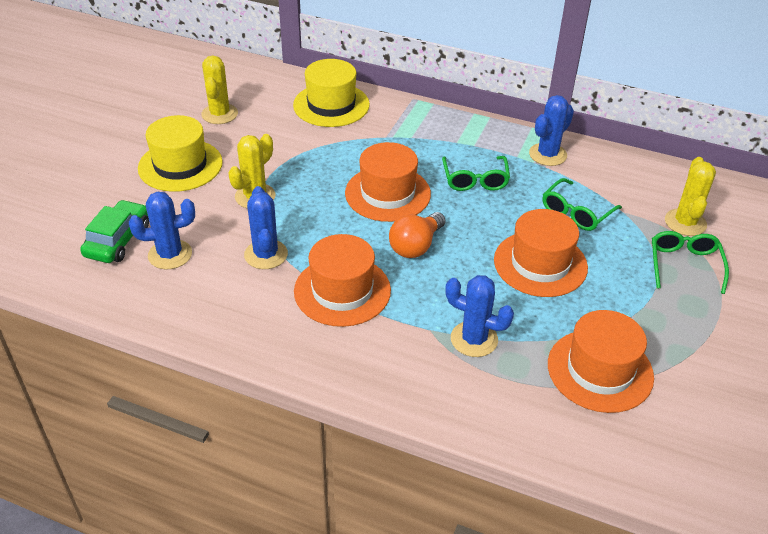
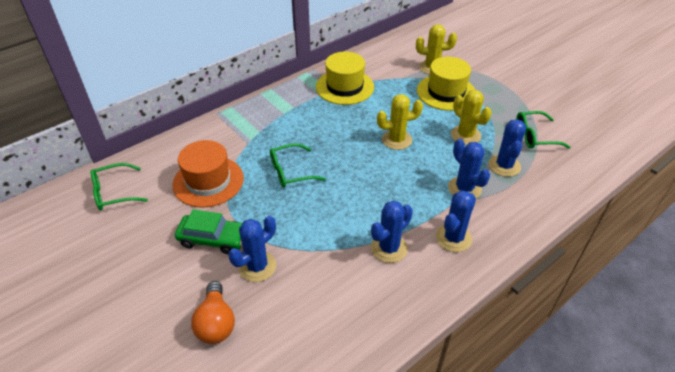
blue cactus: [129,191,195,270] [244,186,288,269] [445,275,514,357] [529,95,574,166] = 4 -> [228,216,276,282] [371,201,413,263] [436,190,476,252] [448,139,490,198] [489,119,526,177] = 5
orange hat: [294,234,391,327] [345,142,431,222] [494,209,588,297] [548,310,654,413] = 4 -> [172,140,244,207] = 1

